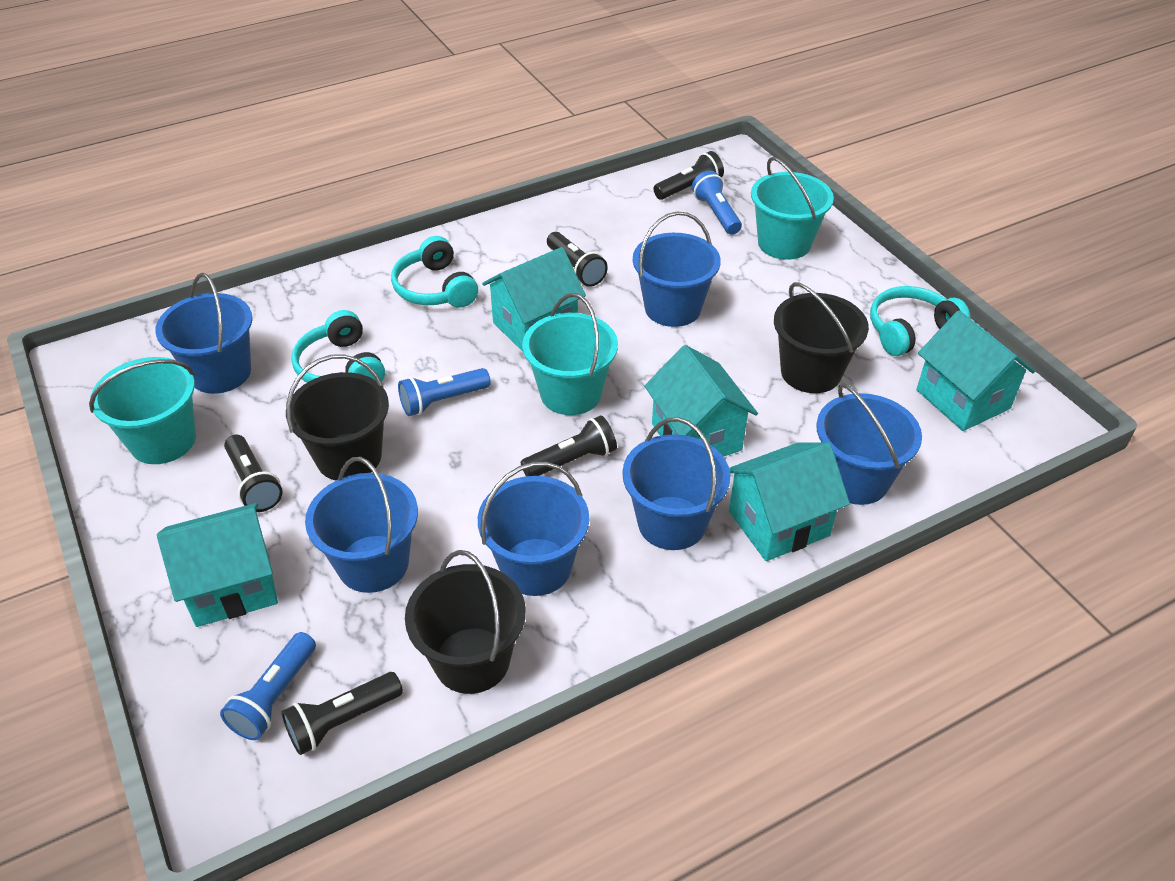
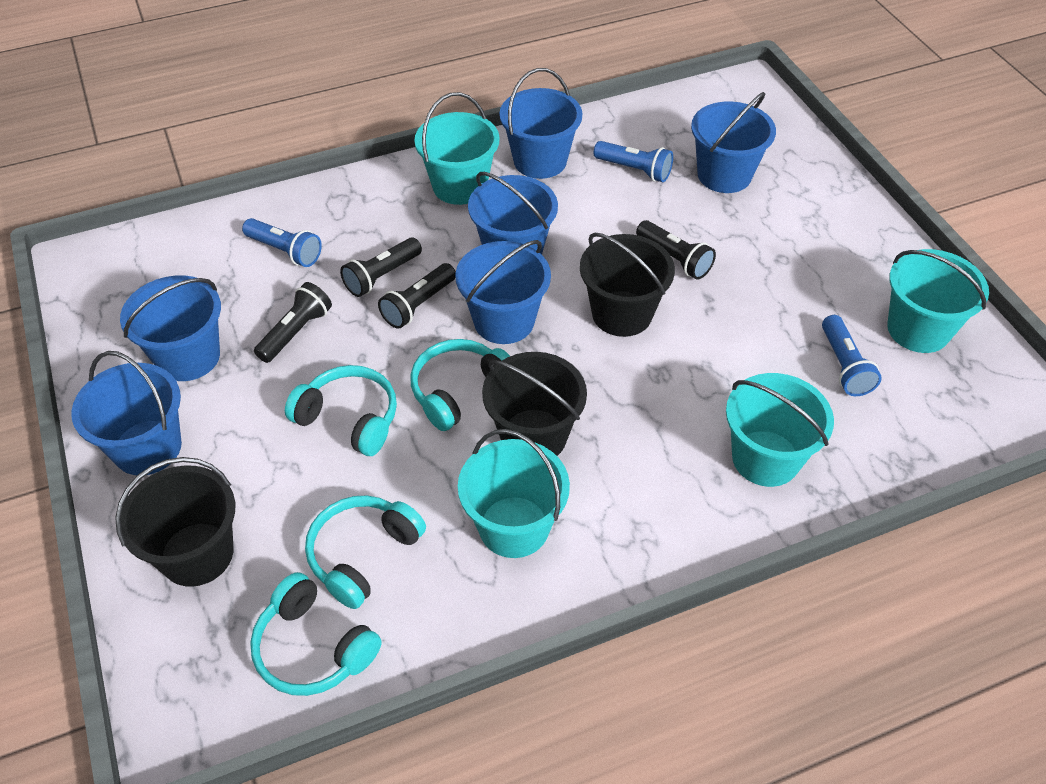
black flashlight: [224,435,283,512] [281,672,403,755] [521,416,617,476] [547,232,608,287] [654,151,724,200] = 5 -> [254,282,332,363] [340,238,422,297] [378,263,456,328] [636,220,716,279] = 4
turquoise bucket: [89,357,196,464] [522,293,618,415] [751,157,834,260] = 3 -> [414,92,500,205] [458,429,570,558] [726,373,834,487] [887,249,989,353] = 4
turquoise headphones: [291,310,385,383] [391,236,478,308] [870,286,970,356] = 3 -> [250,572,382,696] [285,365,397,456] [305,496,426,609] [410,339,510,431] = 4
turquoise house: [157,503,278,627] [482,247,586,352] [644,345,758,457] [729,442,850,561] [916,310,1035,431] = 5 -> none = 0

